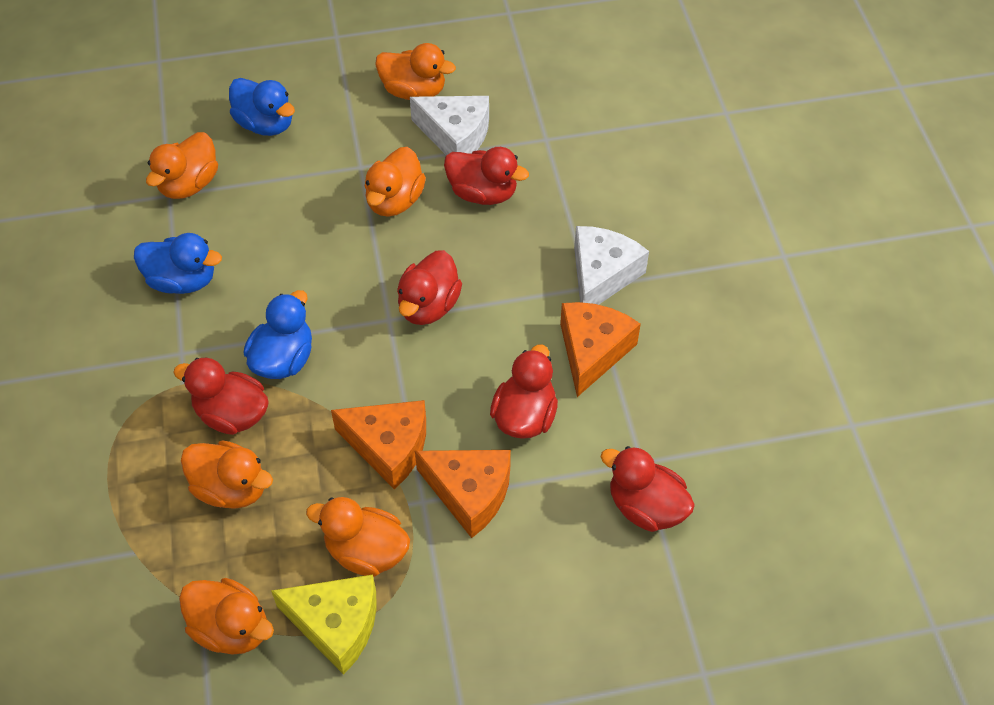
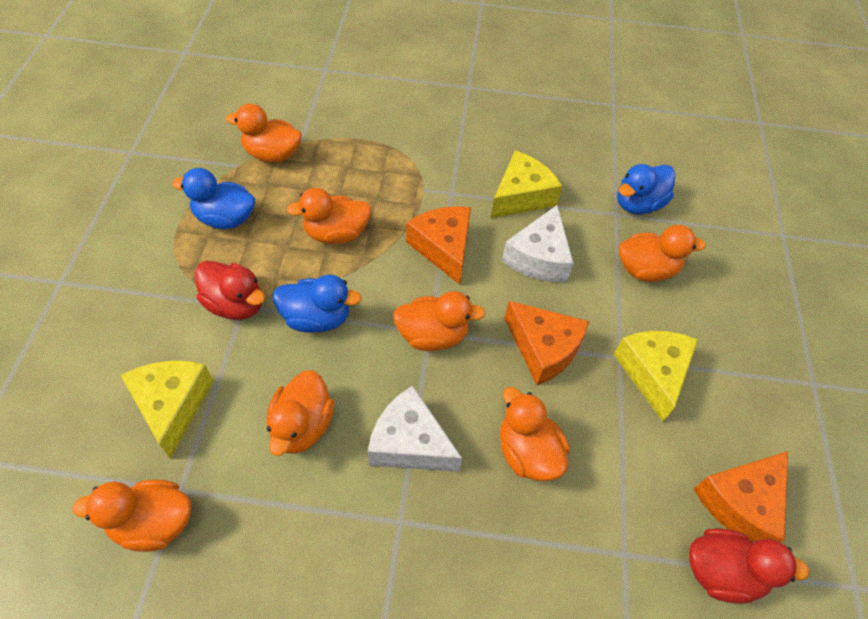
orange duck: [146,132,218,199] [179,578,274,655] [181,440,273,509] [306,497,410,577] [364,147,426,217] [375,43,456,100] = 6 -> [72,480,191,552] [226,103,302,163] [267,370,334,456] [286,188,371,244] [393,291,486,351] [500,387,570,481] [619,225,706,282] = 7
red duck: [173,358,269,435] [397,250,462,325] [444,147,529,205] [490,345,558,439] [601,446,695,532] = 5 -> [195,261,265,320] [689,528,809,604] = 2
yellow cheese: [271,574,377,675] = 1 -> [121,360,214,459] [491,150,562,218] [614,331,698,421] = 3

